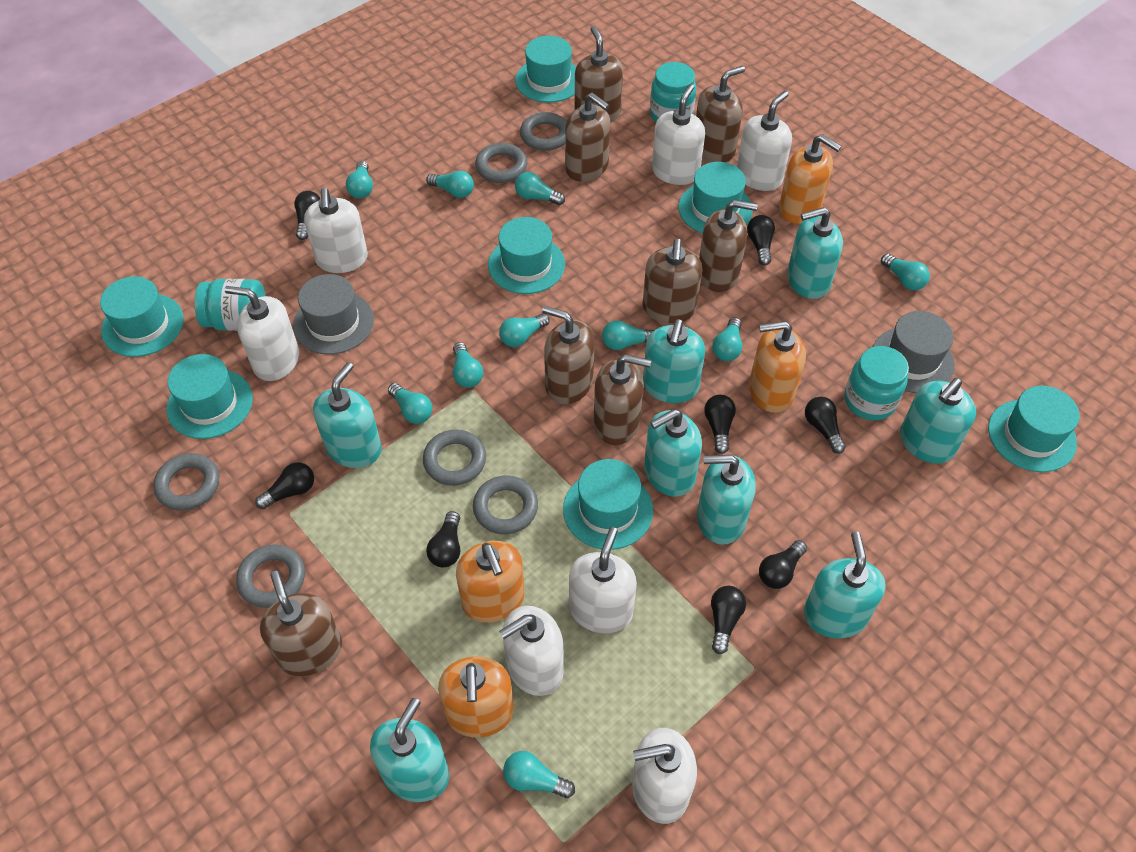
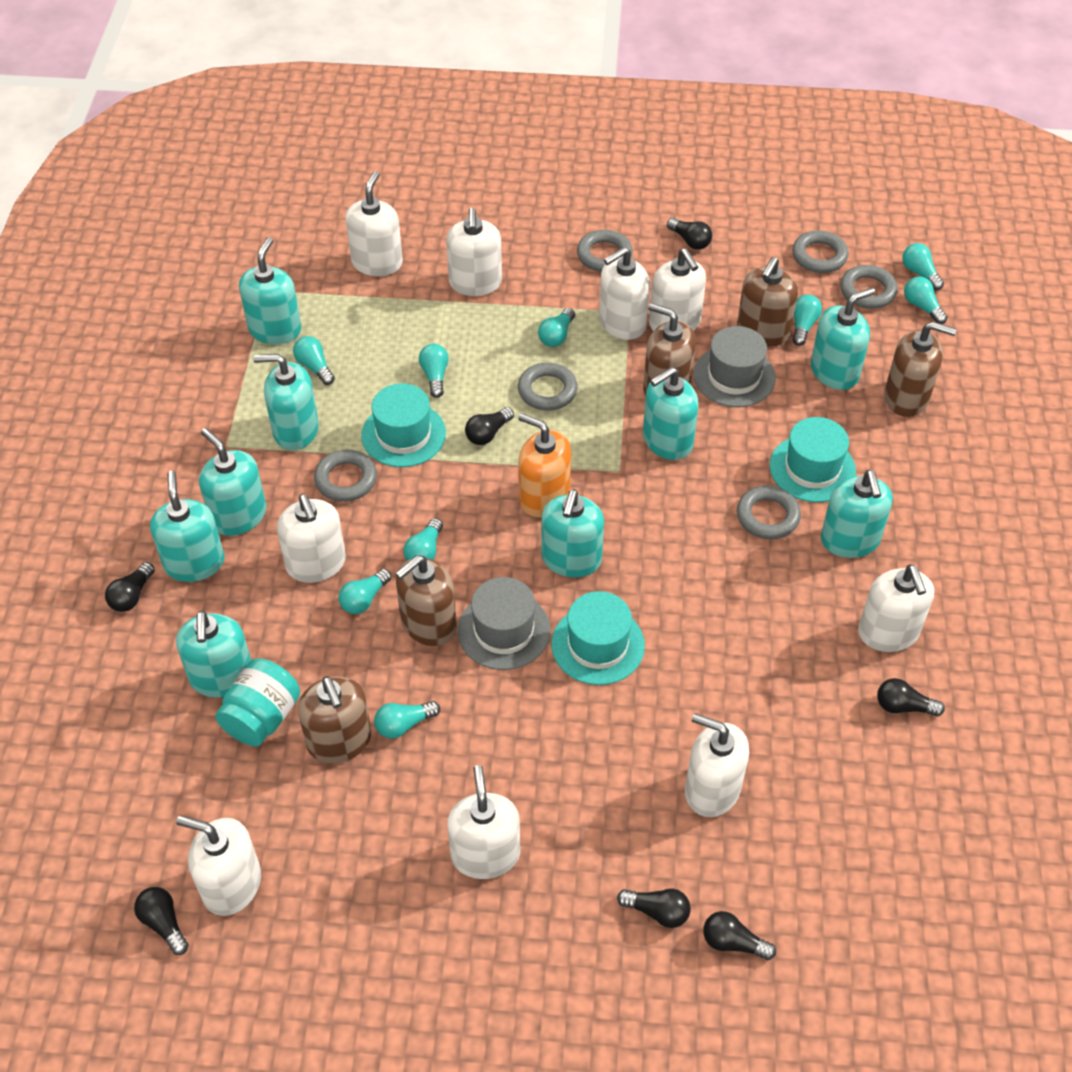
black light bulb: [255,462,314,509] [294,191,321,240] [426,511,460,567] [704,395,736,454] [711,586,746,654] [747,215,775,266] [759,540,807,589] [805,397,846,454] = 8 -> [105,562,155,612] [134,887,189,955] [465,407,514,445] [617,889,691,928] [667,218,712,250] [703,911,776,960] [877,678,945,716] = 7
brown soap dispenser: [260,571,342,676] [542,306,594,404] [565,93,610,182] [575,26,623,123] [593,354,651,445] [643,239,703,323] [696,66,745,162] [699,200,758,292] = 8 -> [298,676,371,763] [395,555,457,646] [643,303,696,395] [737,257,798,347] [884,321,957,417] = 5
orange soap dispenser: [438,656,514,737] [456,541,525,623] [749,321,806,413] [779,134,842,224] = 4 -> [518,413,571,518] = 1
turquoise hat: [100,276,184,357] [167,354,253,439] [488,217,565,294] [515,36,576,103] [563,459,653,550] [678,162,753,233] [988,386,1080,472] = 7 -> [361,383,446,467] [551,591,645,685] [770,417,856,502] = 3
turquoise jar: [195,279,266,331] [650,62,696,122] [844,346,909,420] = 3 -> [215,659,300,747] = 1
turquoise light bulb: [346,161,373,198] [388,383,432,424] [426,171,474,198] [453,342,483,388] [499,313,550,347] [503,751,575,798] [515,172,565,205] [602,320,654,350] [712,317,742,361] [881,254,930,290] = 10 -> [293,336,335,385] [338,569,392,614] [374,701,440,739] [403,518,443,561] [419,344,449,398] [538,308,575,347] [792,295,822,346] [902,243,944,290] [904,276,948,324] = 9
turquoise soap dispenser: [313,362,382,468] [370,698,449,802] [643,319,705,403] [644,409,702,497] [697,455,756,545] [787,207,843,299] [804,531,886,638] [900,378,976,464] = 8 -> [150,471,225,582] [176,611,251,698] [199,428,266,536] [239,237,301,344] [253,354,319,450] [541,489,604,577] [643,367,699,460] [811,288,875,390] [821,470,893,558] = 9
white soap dispenser: [225,286,299,381] [304,188,368,273] [499,606,564,696] [569,527,637,633] [632,728,697,824] [652,84,705,185] [737,91,792,191] = 7 -> [176,815,261,916] [277,494,346,583] [345,171,403,276] [446,208,502,296] [447,765,520,879] [599,247,650,340] [649,248,706,331] [685,713,749,817] [858,564,934,652] = 9

